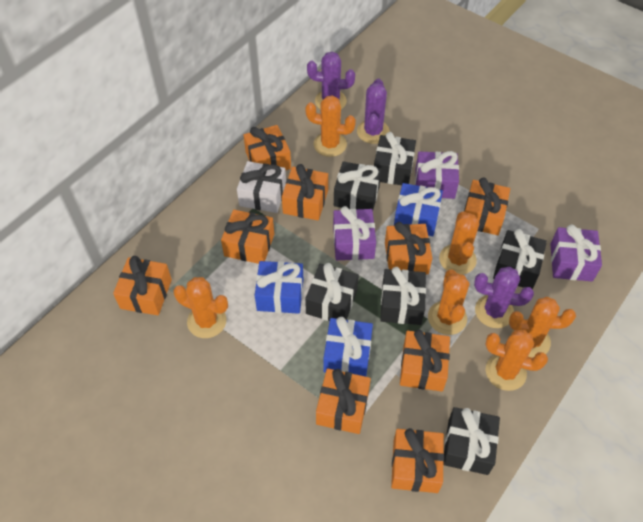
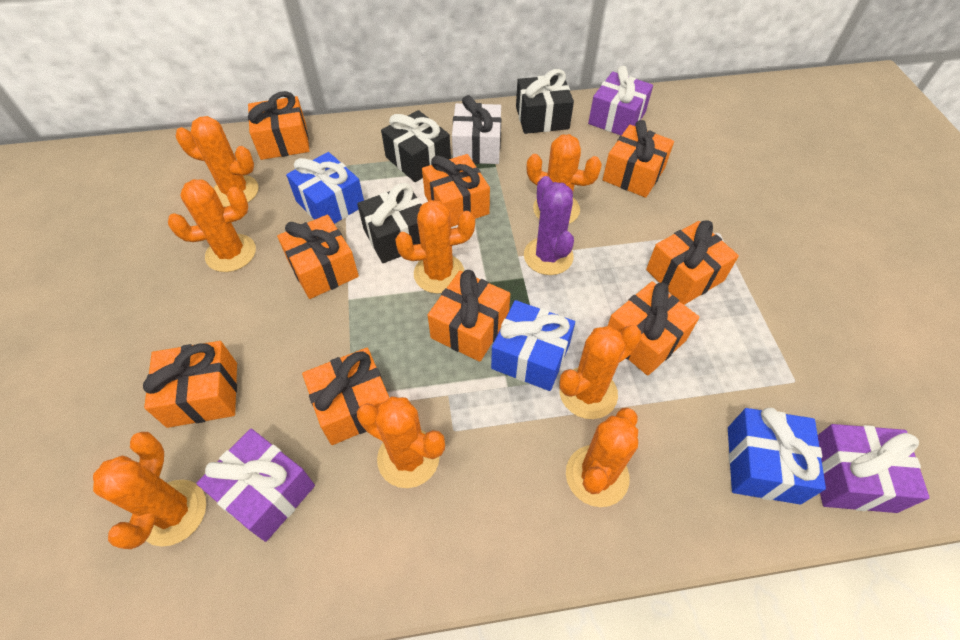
black gift: [305,263,359,321] [334,161,381,210] [374,132,416,185] [380,267,426,325] [443,407,500,475] [493,229,547,289] = 6 -> [357,183,422,263] [381,110,451,182] [516,69,574,134] = 3
orange cactus: [173,277,228,338] [305,96,356,157] [428,269,469,335] [439,211,479,275] [485,330,548,391] [509,297,576,358] = 6 -> [93,432,206,549] [168,179,256,272] [176,116,258,207] [357,396,445,488] [395,200,475,294] [527,134,602,224] [559,325,642,419] [566,408,638,507] = 8
purple cactus: [307,52,355,110] [357,79,390,144] [474,267,534,328] = 3 -> [524,176,574,275] = 1

